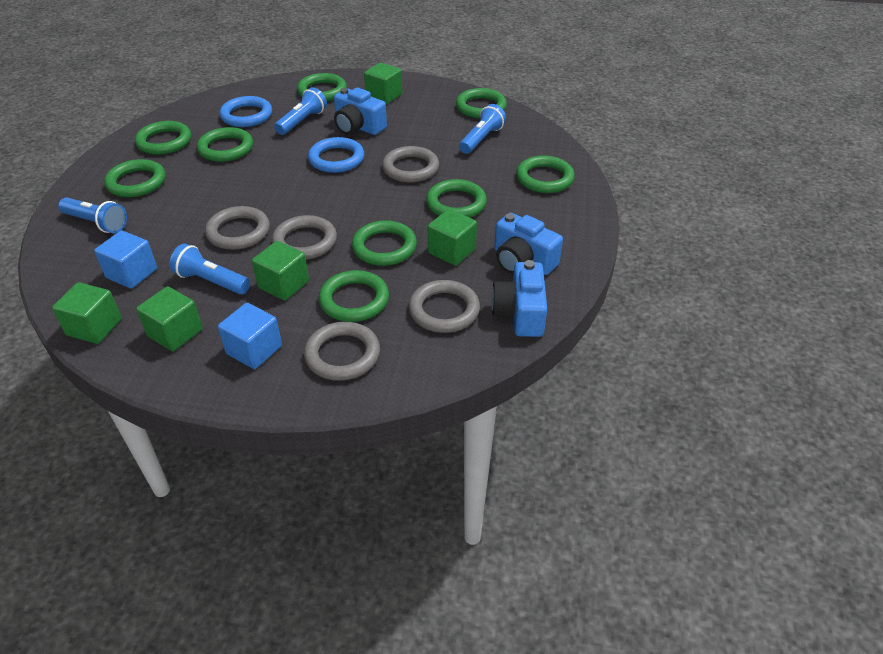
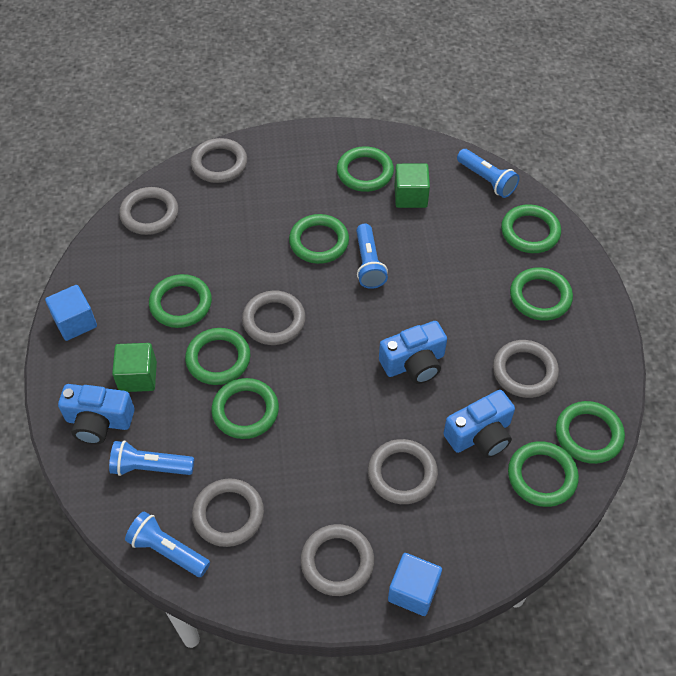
blue ring: [219,96,272,127] [308,137,364,173] = 2 -> none = 0
green cube: [52,282,122,344] [136,286,203,351] [252,241,309,301] [364,63,402,104] [428,209,477,266] = 5 -> [112,343,157,392] [395,164,430,208] = 2
grey ring: [205,206,270,250] [272,215,337,260] [304,322,380,381] [382,146,439,183] [409,280,480,333] = 5 -> [119,187,178,235] [190,138,247,183] [192,478,264,547] [242,291,306,345] [300,524,374,596] [368,439,438,504] [493,340,559,398] = 7

